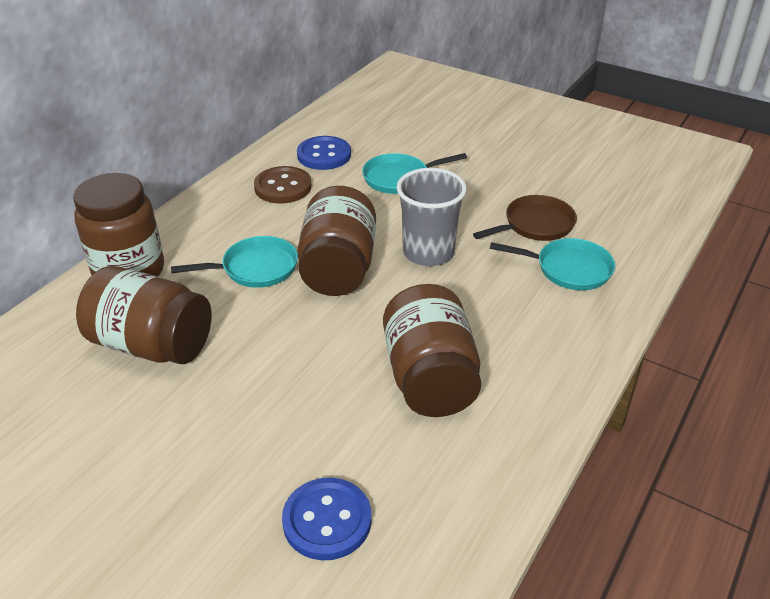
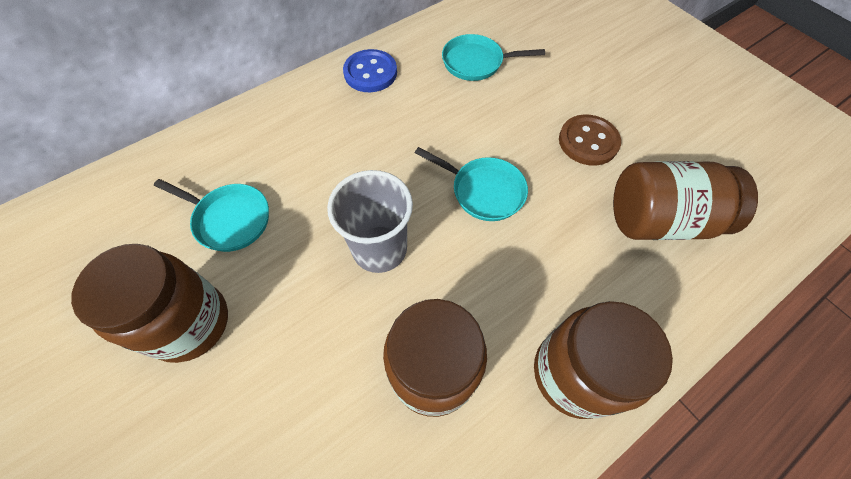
blue button: [282,478,371,560] [297,136,351,170] = 2 -> [343,49,397,92] = 1
brown pan: [473,195,577,241] = 1 -> none = 0

